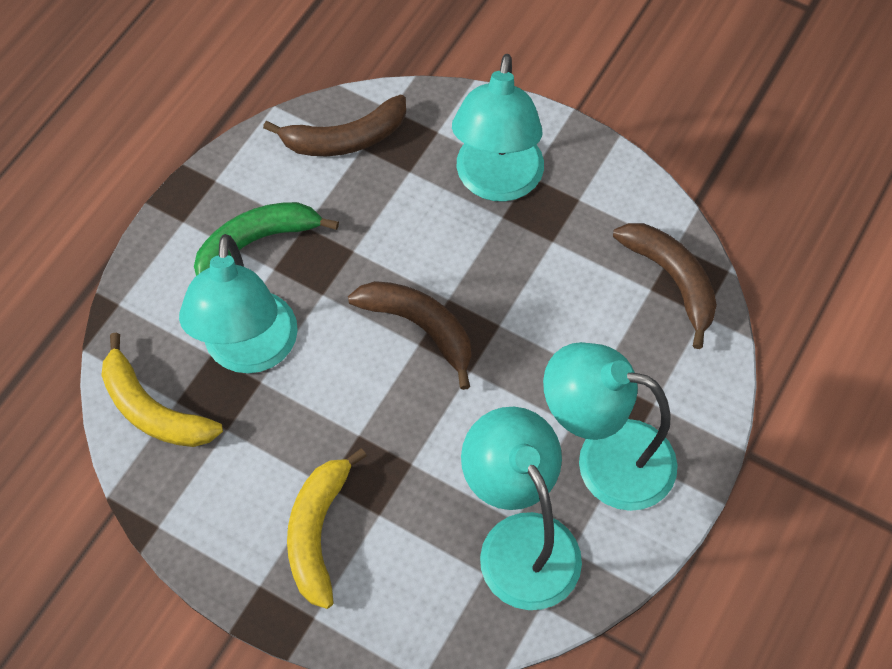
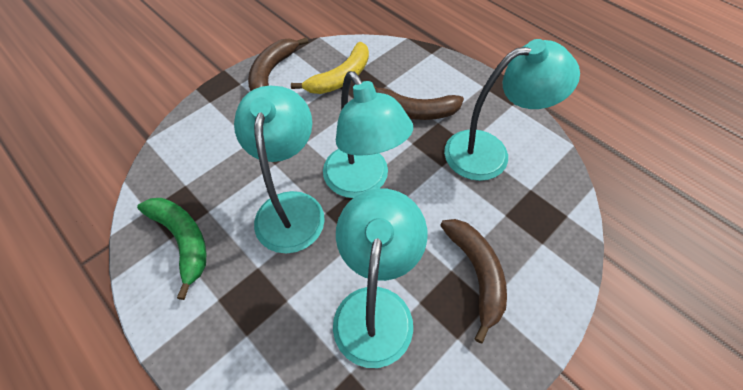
yellow banana: [101,333,223,447] [287,448,367,609] = 2 -> [291,42,369,94] = 1

